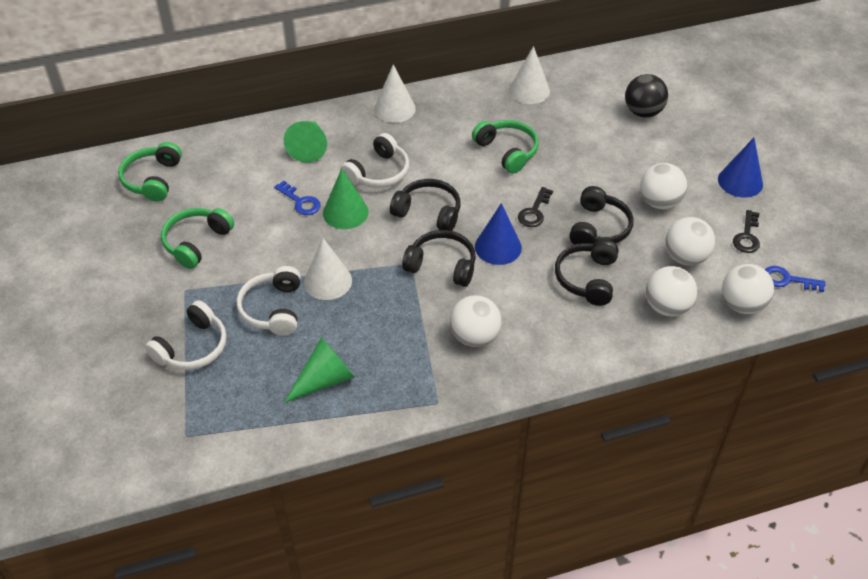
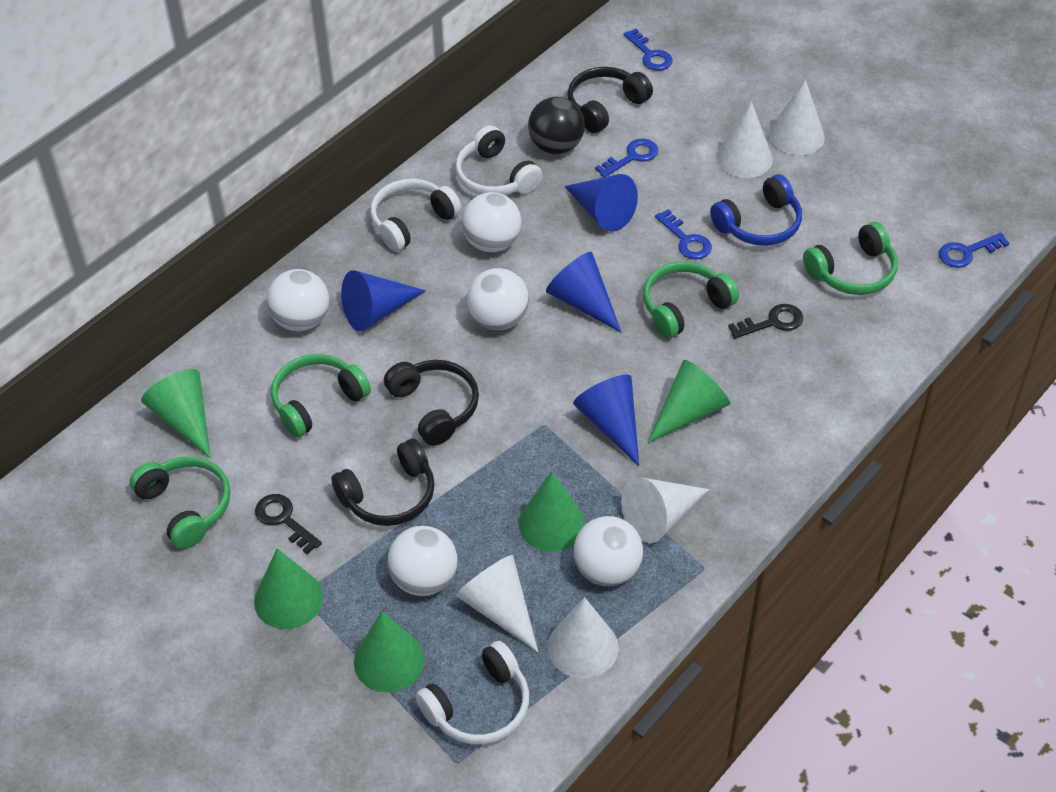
black headphones: [390,179,460,231] [402,230,476,287] [555,239,619,306] [569,186,634,245] = 4 -> [331,439,435,526] [384,360,479,446] [567,67,653,133] = 3
blue cone: [475,203,522,265] [718,138,763,198] = 2 -> [341,270,426,331] [546,252,621,332] [564,174,638,232] [573,375,639,466] = 4
blue headphones: none = 0 -> [710,174,802,246] = 1
blue key: [274,181,321,215] [765,266,826,292] = 2 -> [595,139,658,177] [624,29,673,71] [655,209,712,260] [939,233,1010,268] = 4
green cone: [284,121,327,163] [284,337,355,403] [323,168,369,229] = 3 -> [141,369,211,458] [254,548,323,629] [354,611,425,692] [518,471,585,552] [648,360,730,443] = 5
green headphones: [118,142,182,202] [161,208,234,269] [472,120,539,174] = 3 -> [130,457,230,549] [271,354,371,438] [643,262,739,338] [803,222,898,295] = 4
white cone: [304,238,352,300] [374,64,416,123] [509,46,550,104] = 3 -> [456,555,538,652] [548,597,619,679] [621,477,709,543] [716,102,773,178] [769,79,825,155] = 5

